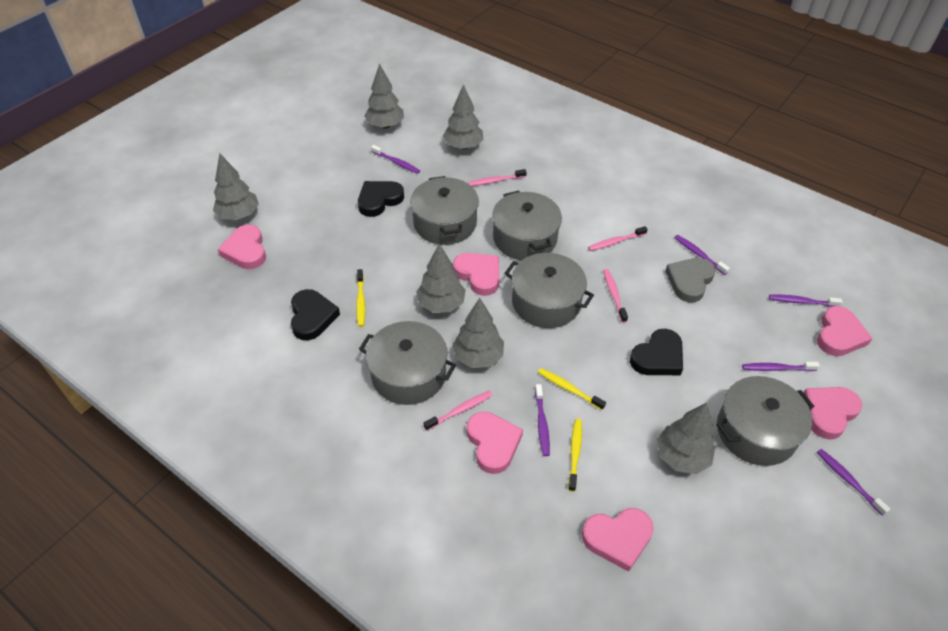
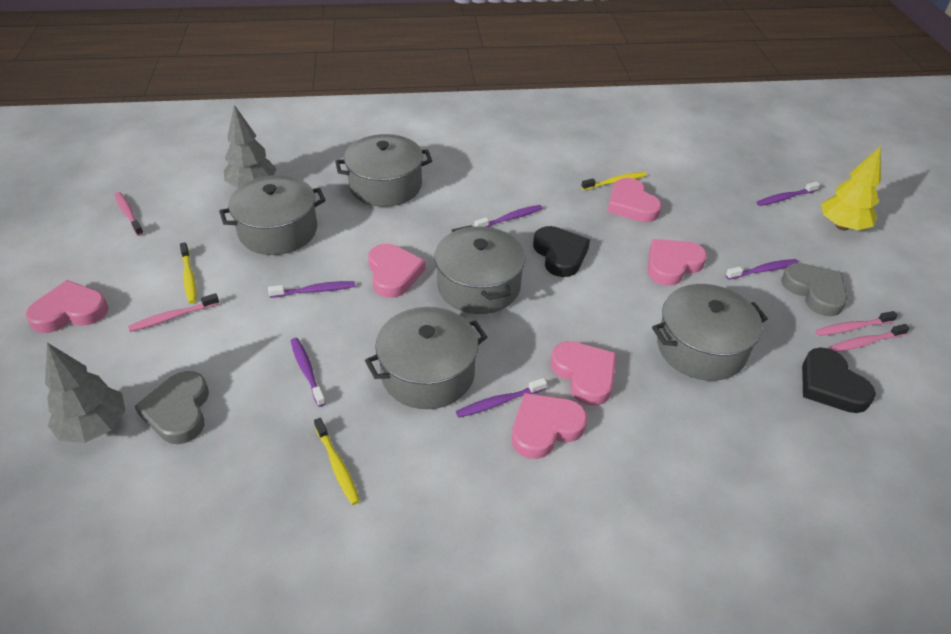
black heart: [291,289,340,340] [358,181,404,217] [630,329,683,375] = 3 -> [533,226,590,277] [802,347,876,413] = 2
grey heart: [665,258,716,302] = 1 -> [134,371,209,444] [781,263,847,316] = 2
grey tree: [213,153,259,220] [364,63,404,129] [416,244,466,313] [443,84,483,149] [452,298,504,368] [657,403,715,474] = 6 -> [45,343,126,443] [224,105,277,188] = 2
yellow tree: none = 0 -> [821,146,881,231] = 1

